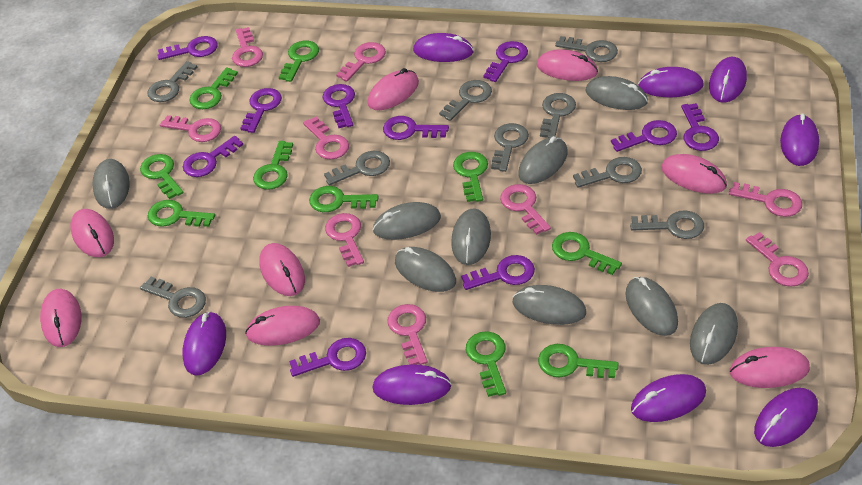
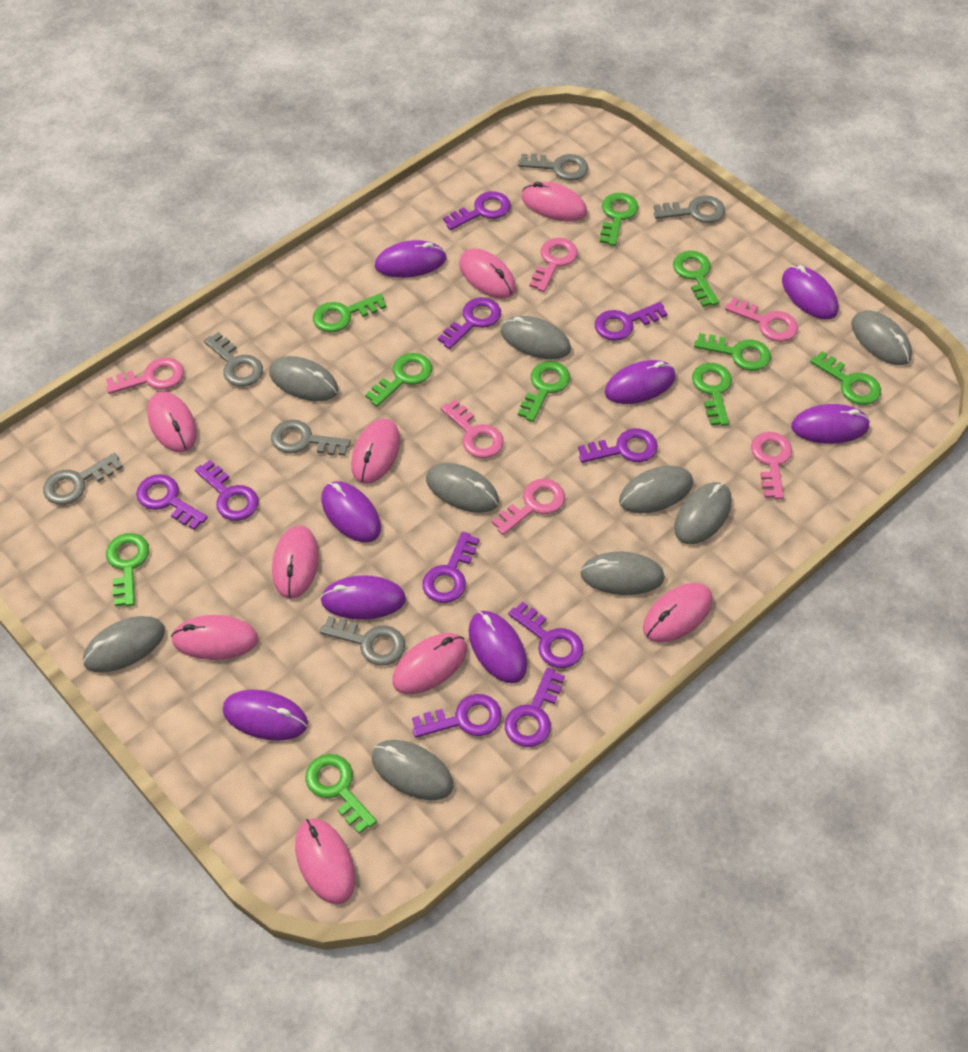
grey key: [140,277,206,318] [147,61,197,102] [324,151,390,185] [439,80,492,121] [491,123,529,172] [540,93,576,138] [555,36,618,62] [573,157,642,188] [630,210,704,239] = 9 -> [43,453,123,505] [204,332,263,387] [271,419,351,456] [320,616,405,666] [518,154,588,181] [654,195,725,223] = 6
pink key: [160,115,221,142] [232,27,263,67] [303,117,349,160] [325,213,364,267] [336,42,386,82] [387,304,427,365] [500,184,551,235] [729,182,802,217] [746,232,809,287] = 9 -> [106,357,184,394] [441,399,504,458] [492,479,565,535] [529,238,578,292] [725,297,798,342] [751,432,792,499] = 6
pink mouse: [40,289,81,347] [70,209,114,257] [245,306,320,346] [259,243,305,296] [368,68,419,110] [537,49,598,81] [661,154,727,194] [730,347,810,388] = 8 -> [147,391,197,453] [171,615,258,660] [272,525,319,599] [295,818,355,905] [351,419,400,484] [392,633,467,694] [459,248,516,299] [521,182,587,222] [643,583,713,643] = 9

